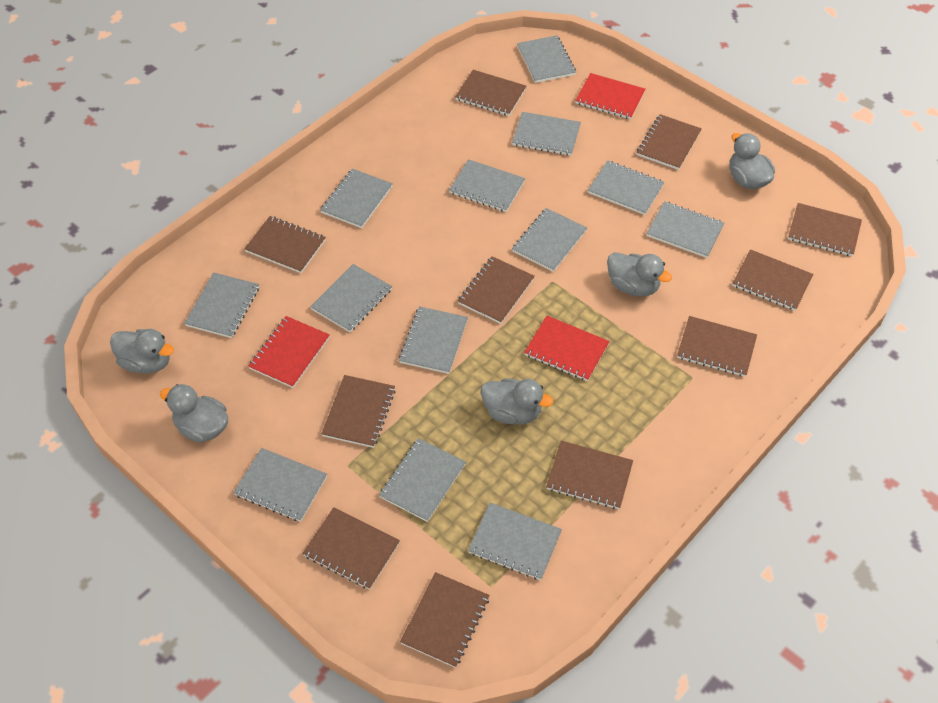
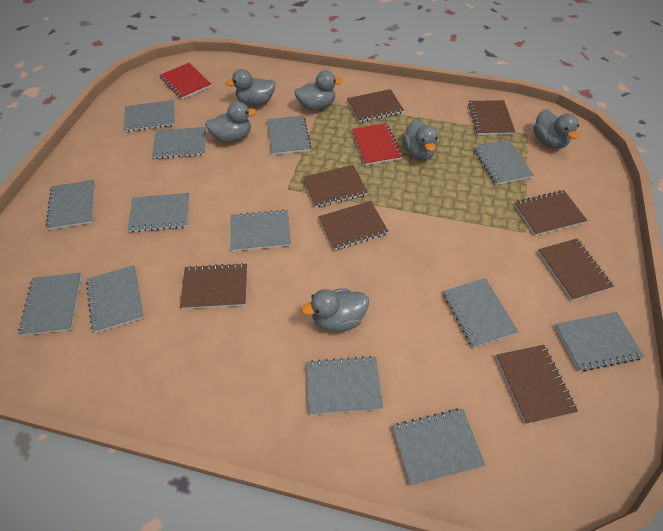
brown notebook: [244,216,326,273] [302,507,400,590] [322,375,395,448] [400,572,490,668] [455,70,526,116] [458,256,535,324] [546,441,633,509] [637,114,702,170] [677,316,757,377] [732,249,813,311] [788,203,862,256] = 11 -> [180,263,247,309] [303,165,368,208] [318,201,389,250] [347,89,404,122] [468,100,515,135] [496,345,578,424] [514,190,588,236] [538,239,614,301] = 8
grey duck: [110,329,174,373] [160,384,228,443] [481,378,553,425] [607,252,672,297] [729,133,775,189] = 5 -> [205,101,257,142] [225,69,276,106] [294,70,343,110] [301,289,369,331] [402,119,438,160] [533,109,579,149] = 6
red notebook: [248,316,330,388] [524,316,610,381] [575,73,646,119] = 3 -> [160,63,212,99] [352,123,403,165] = 2

